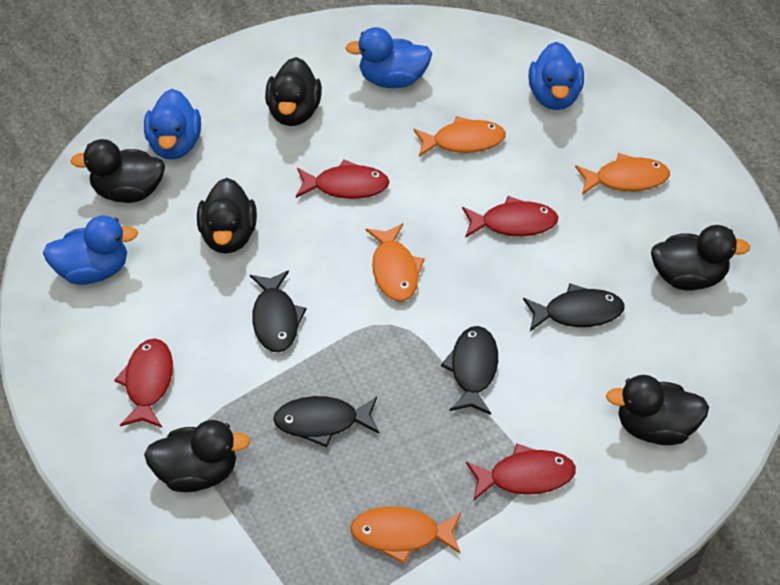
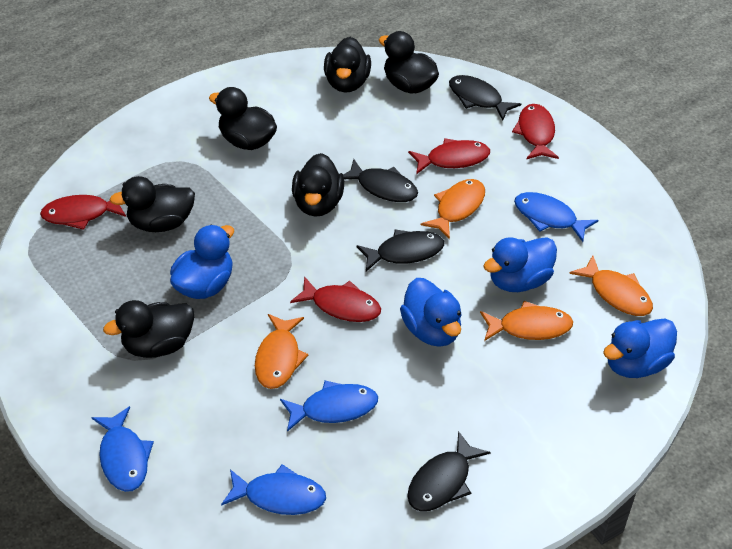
blue fish: none = 0 -> [91,406,154,492] [221,464,326,515] [280,380,378,432] [514,192,598,242] = 4

